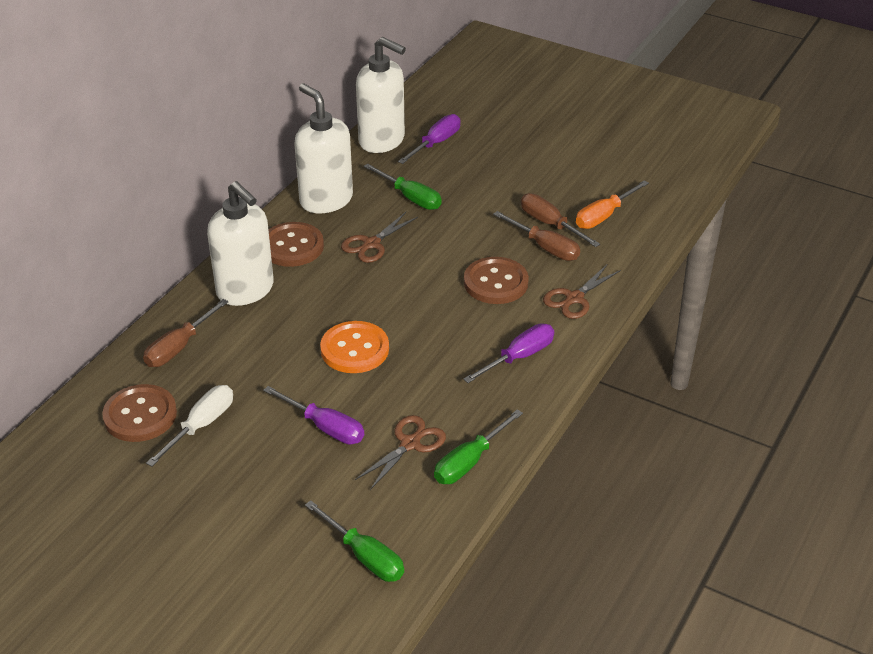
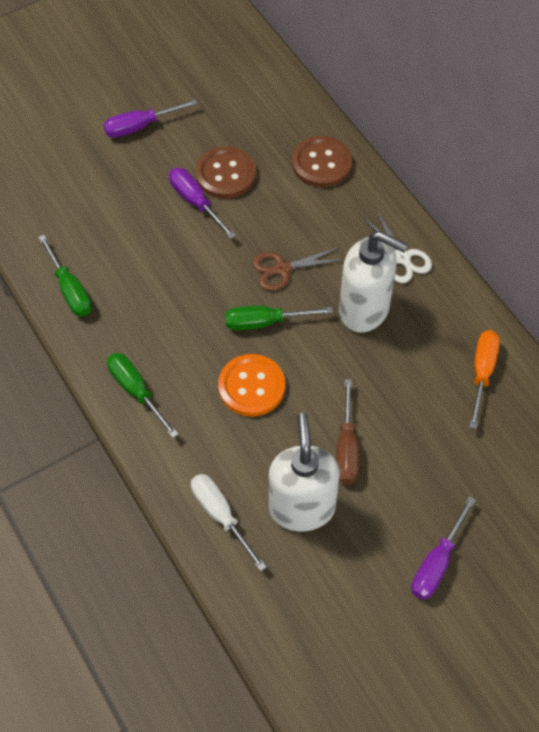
brown button: [102,384,177,442] [269,222,324,267] [464,257,529,304] = 3 -> [196,147,256,199] [292,136,352,187] = 2
brown scissors: [341,212,418,263] [355,415,446,490] [543,265,621,319] = 3 -> [252,247,344,291] = 1
brown screwdriver: [143,299,229,367] [493,211,580,261] [521,193,600,247] = 3 -> [336,379,359,484] = 1
white scissors: none = 0 -> [363,211,432,283] = 1
white soap dispenser: [207,181,274,306] [294,84,353,213] [356,37,406,153] = 3 -> [269,413,340,532] [339,231,408,332] = 2

